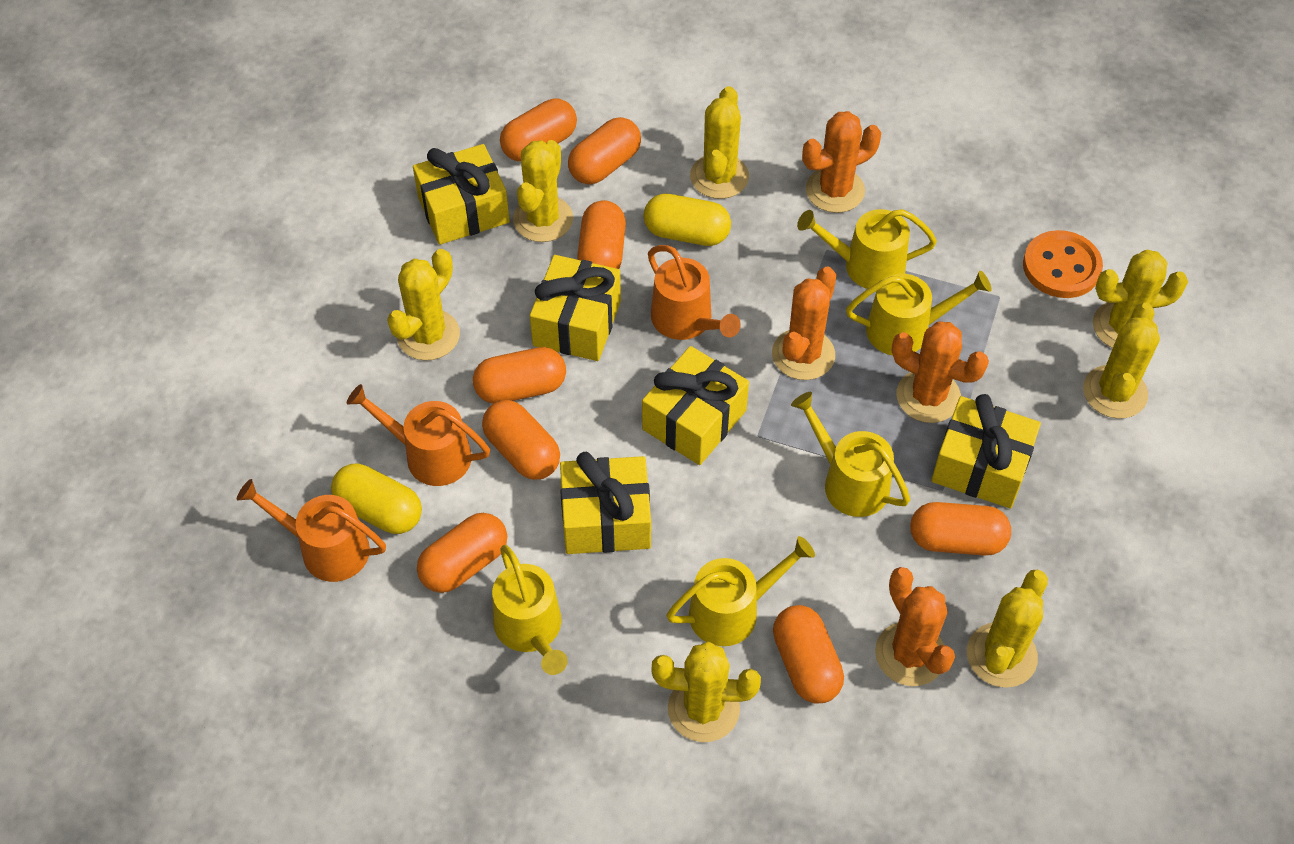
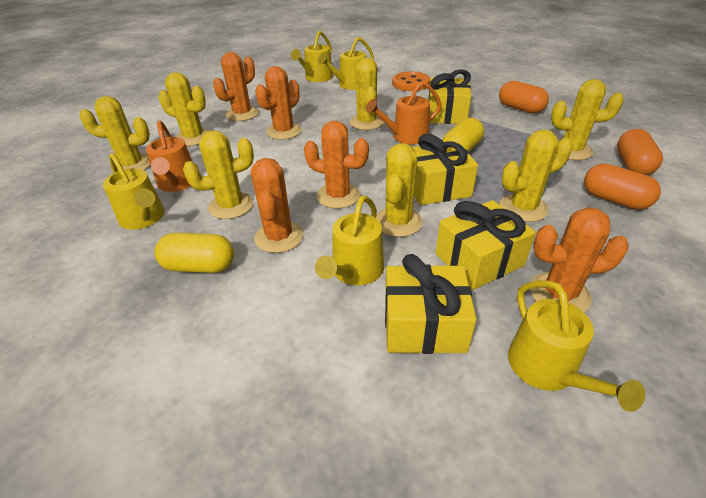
orange cactus: [772,267,836,380] [802,111,881,213] [875,567,955,686] [892,321,989,423] = 4 -> [213,52,259,121] [251,158,303,253] [255,66,302,140] [304,121,369,209] [530,207,629,312] = 5
orange capsule: [417,513,507,593] [473,347,566,404] [482,400,560,480] [500,99,577,162] [568,117,641,185] [577,200,626,269] [773,605,844,704] [910,502,1011,556] = 8 -> [499,81,549,113] [584,164,661,210] [617,129,663,175] = 3
orange watering can: [237,479,386,582] [347,384,490,486] [648,245,741,340] = 3 -> [146,120,193,192] [366,82,442,145] = 2
yellow gift: [413,144,510,245] [530,255,621,361] [560,452,651,554] [642,346,749,465] [931,394,1041,509] = 5 -> [385,254,477,354] [413,134,478,205] [428,69,471,124] [436,200,536,290] = 4

